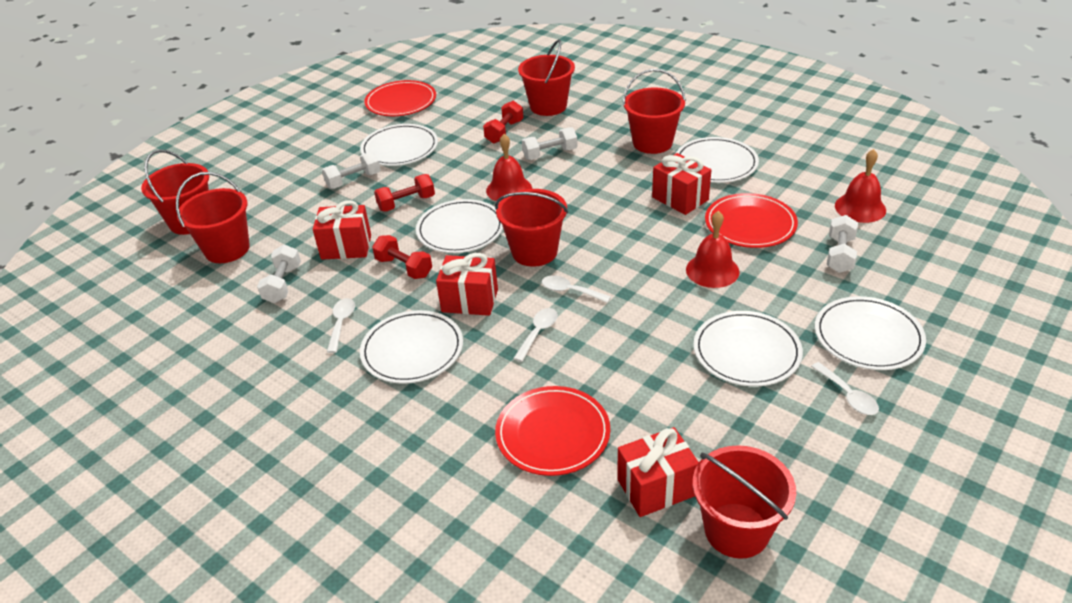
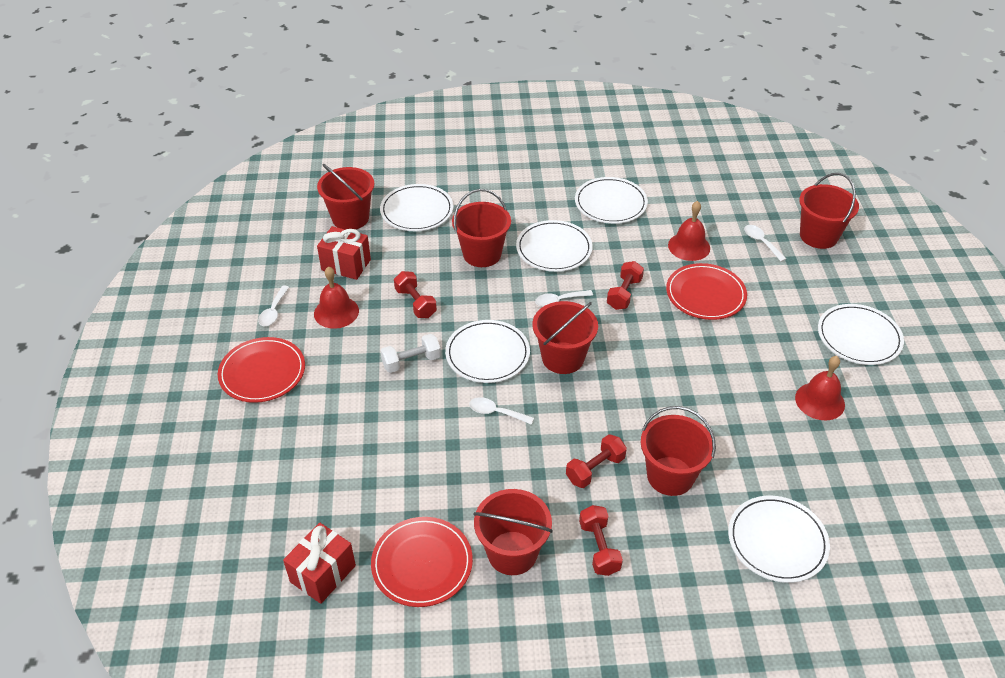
red dumbbell: [372,235,432,279] [374,174,435,212] [483,101,523,144] = 3 -> [394,271,437,318] [566,434,627,488] [579,505,623,576] [607,261,644,310] = 4
red gift: [313,200,371,260] [436,253,498,316] [618,427,699,517] [652,153,711,215] = 4 -> [283,523,356,604] [317,226,371,280] = 2
white dumbbell: [257,245,301,303] [322,151,381,189] [522,127,578,160] [827,215,858,273] = 4 -> [380,334,441,373] = 1

